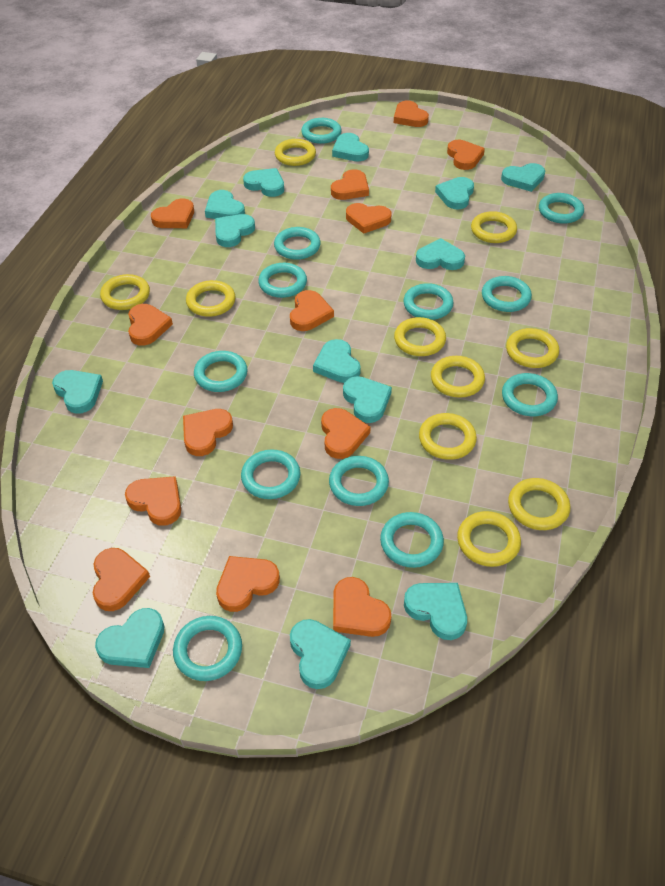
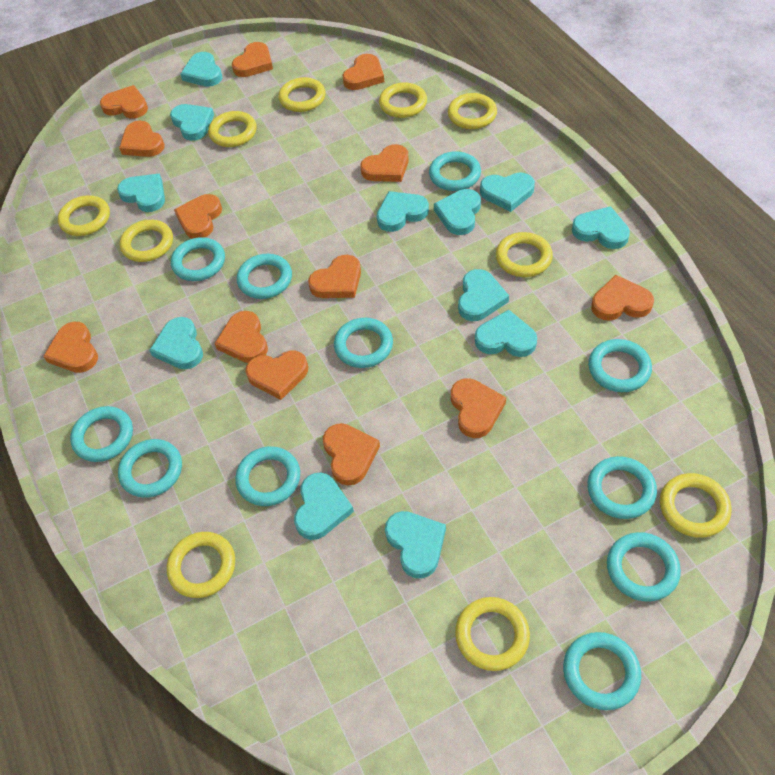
turquoise heart: [52,370,103,414] [95,608,165,668] [205,190,245,219] [215,214,255,247] [243,168,284,197] [290,619,351,689] [313,339,361,383] [332,133,369,161] [343,376,392,423] [404,583,467,640] [416,238,465,270] [435,177,474,210] [501,163,545,192] = 13 -> [117,174,165,212] [149,317,203,369] [170,104,214,141] [180,52,222,87] [294,473,354,540] [377,191,429,232] [385,511,446,579] [434,189,481,235] [458,269,509,321] [475,310,537,357] [480,173,535,212] [572,206,630,249] = 12
turquoise ring: [173,616,242,681] [194,351,248,392] [241,450,301,499] [258,263,307,298] [274,227,321,260] [301,118,342,144] [329,456,389,506] [380,512,444,568] [403,283,454,320] [482,276,532,312] [502,373,558,416] [539,193,584,224] = 12 -> [70,406,133,462] [118,439,182,498] [171,237,225,281] [235,446,300,506] [237,254,292,299] [334,318,393,368] [429,151,481,191] [563,632,641,710] [587,456,657,519] [588,339,652,392] [607,532,681,602] = 11

